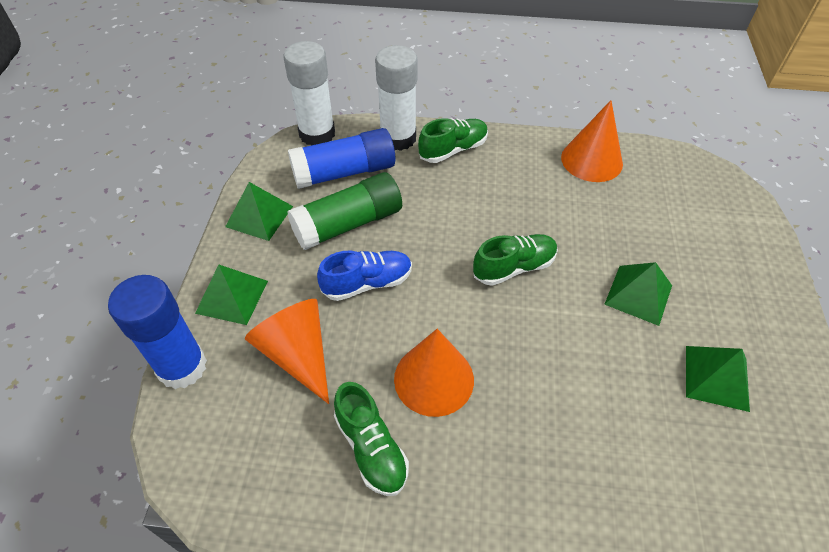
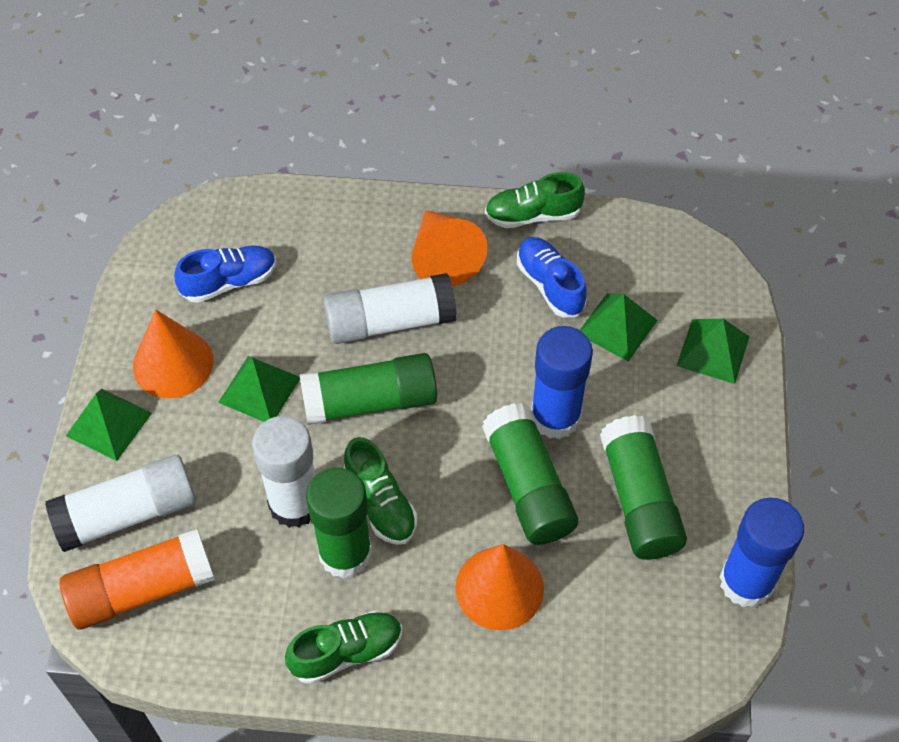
blue shoe: [317,251,412,301] = 1 -> [174,246,276,303] [517,237,587,317] = 2
green glue stick: [287,172,402,250] = 1 -> [300,353,437,425] [306,468,372,579] [482,403,578,545] [600,415,687,560] = 4
orange glue stick: none = 0 -> [60,529,215,630] = 1
white glue stick: [284,41,335,145] [375,45,418,151] = 2 -> [45,455,196,552] [252,416,315,528] [323,273,457,344] = 3

